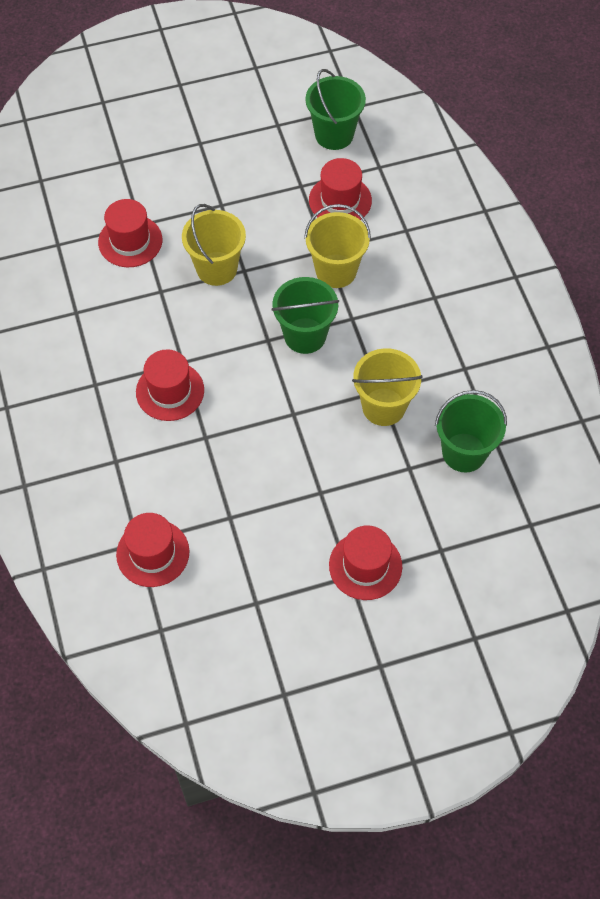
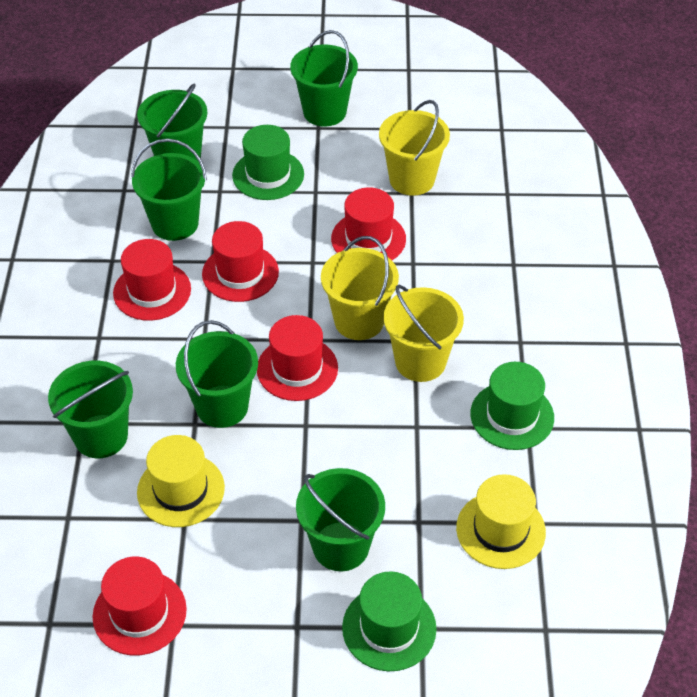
green bucket: [271,277,339,354] [306,69,366,150] [435,390,507,472] = 3 -> [48,361,133,458] [131,139,207,241] [137,83,207,162] [176,320,258,428] [290,30,358,126] [296,468,385,571] = 6
green hat: none = 0 -> [232,125,304,200] [342,571,436,671] [470,362,554,450] = 3
yellow hat: none = 0 -> [137,435,225,527] [456,474,546,569] = 2

